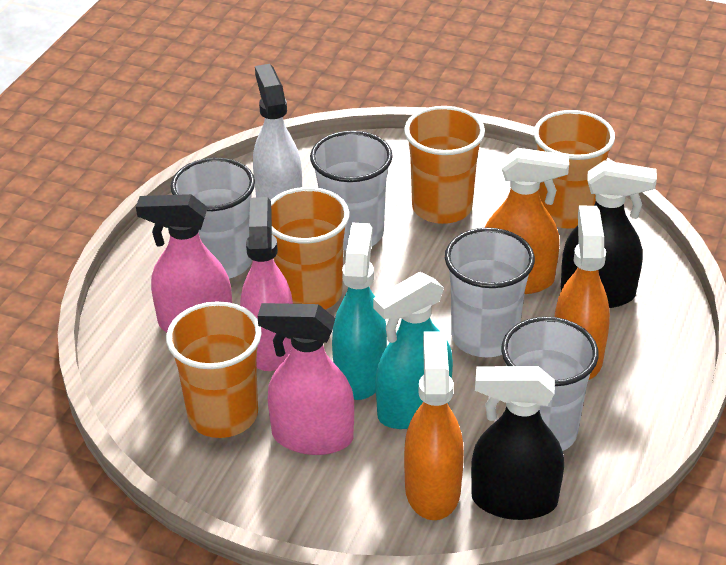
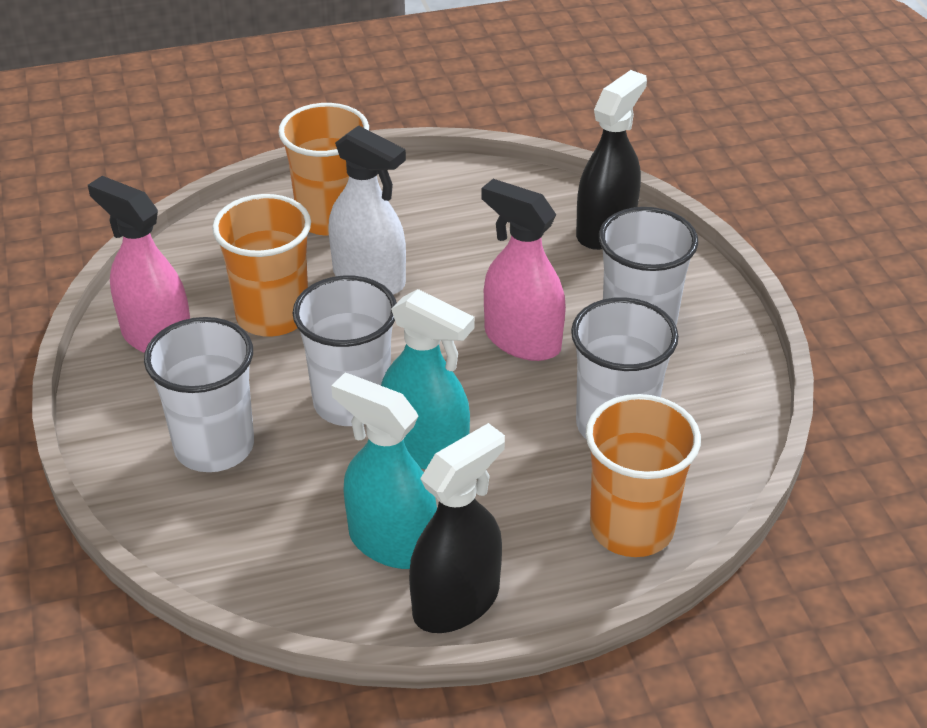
orange cup: [166,301,262,438] [271,187,349,310] [404,106,485,224] [534,110,615,229] = 4 -> [212,194,311,337] [278,103,369,236] [585,394,701,557] = 3
orange spray bottle: [404,331,464,520] [485,148,569,294] [555,205,610,380] = 3 -> none = 0
pink spray bottle: [136,194,232,332] [240,197,293,371] [258,303,354,455] = 3 -> [88,176,190,353] [482,179,566,361] = 2

